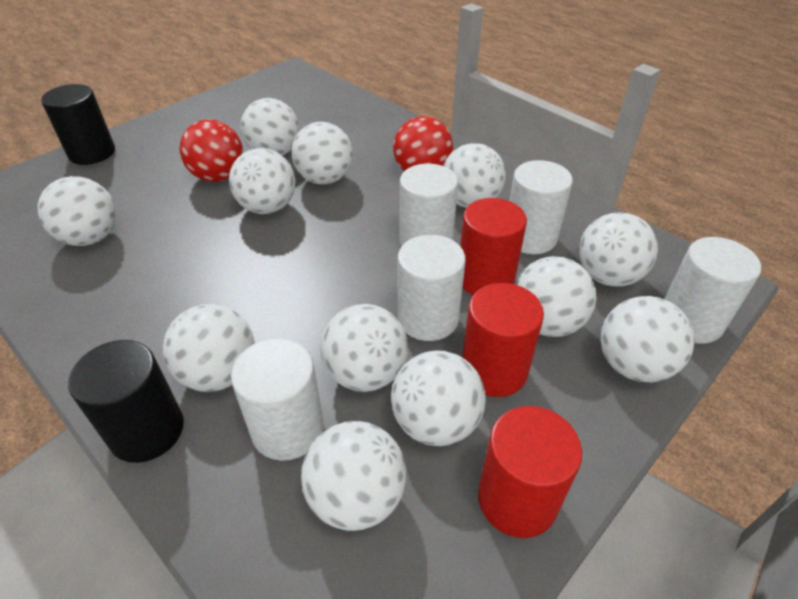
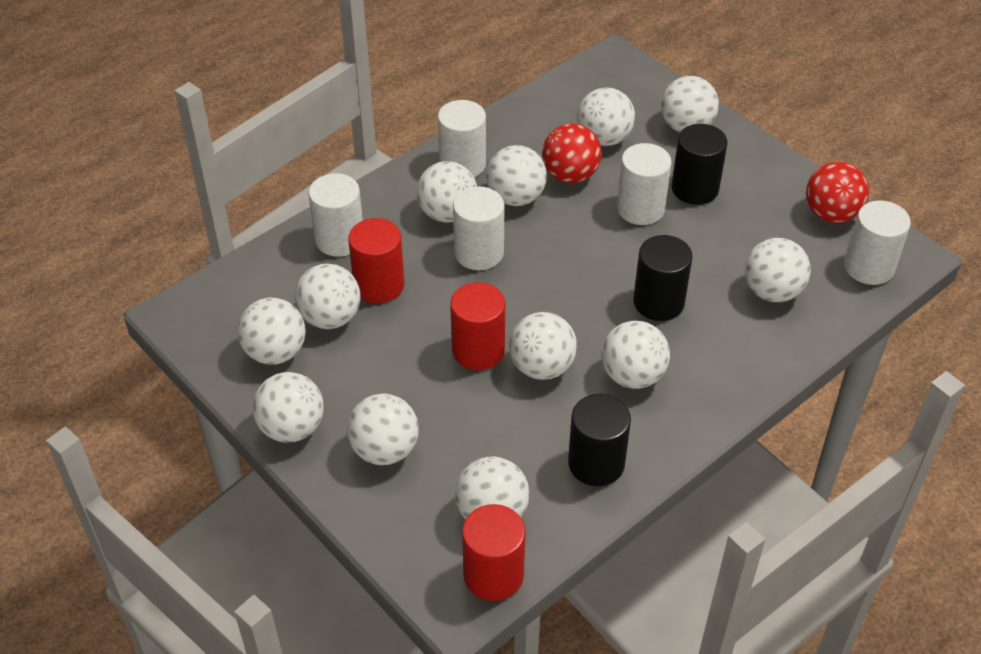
black cylinder: [41,84,115,165] [68,340,184,463] = 2 -> [568,394,631,486] [633,235,693,321] [671,124,727,205] = 3

